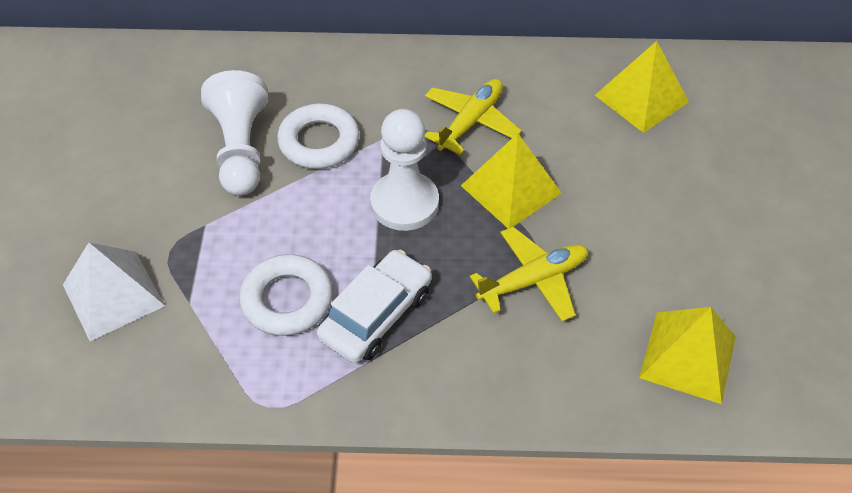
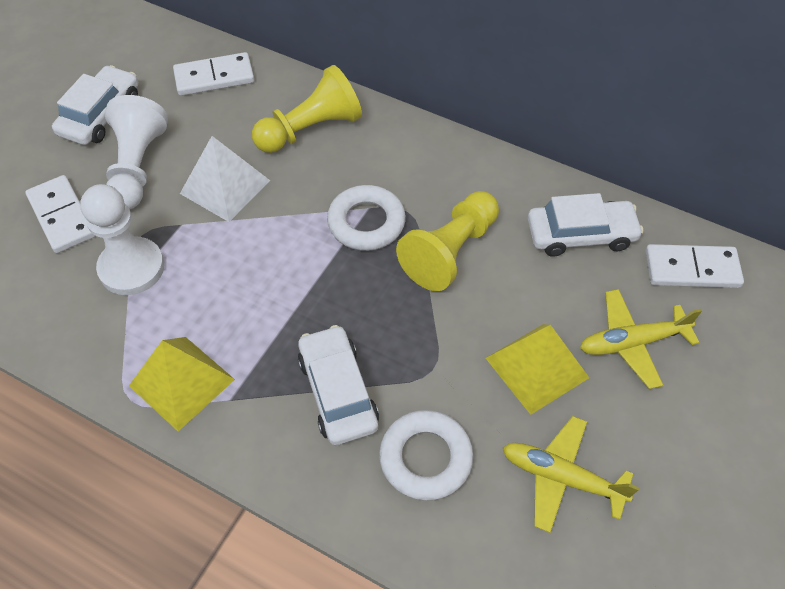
white car: [317,249,432,363] = 1 -> [52,65,138,145] [298,325,379,445] [528,193,643,257] = 3
white domino: none = 0 -> [25,175,95,253] [173,52,254,96] [645,244,744,288] = 3
yellow pawn: none = 0 -> [252,65,362,153] [396,191,499,291] = 2
yellow pyramid: [461,133,562,228] [595,41,689,133] [639,307,736,404] = 3 -> [129,337,235,431] [486,324,589,415] = 2

